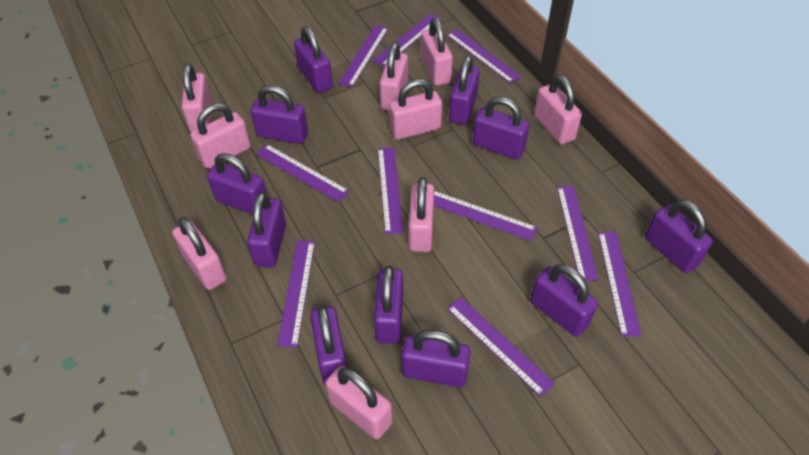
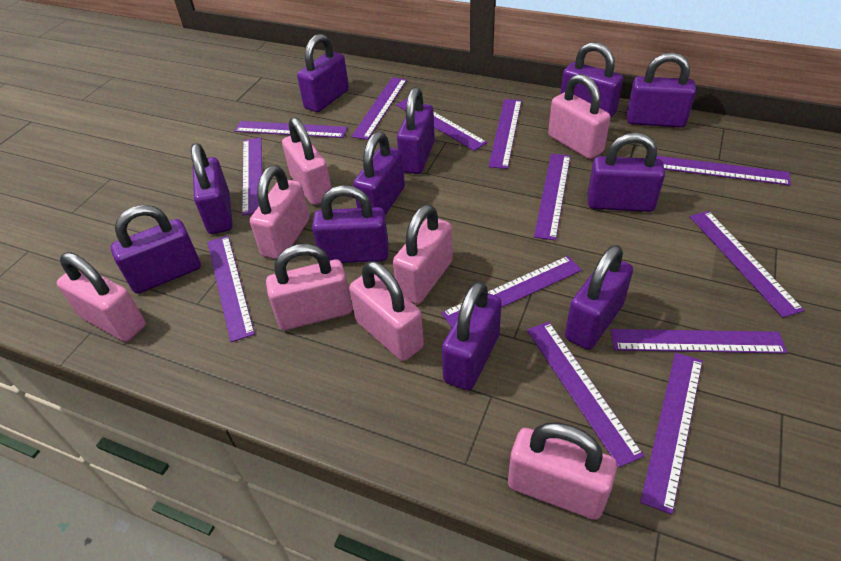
pink padlock: [172,217,227,290] [182,64,212,132] [190,103,251,169] [325,365,393,439] [380,42,408,110] [389,79,442,140] [409,177,434,252] [421,18,453,86] [534,75,582,145] = 9 -> [57,252,146,342] [250,165,309,259] [266,244,352,330] [282,117,331,205] [349,261,424,361] [393,204,453,304] [508,423,617,520] [548,74,611,159] = 8
purple ruler: [256,144,349,202] [277,241,315,348] [338,25,389,87] [373,13,441,67] [378,147,403,234] [434,191,537,241] [446,29,522,84] [447,297,555,397] [557,186,599,281] [598,232,642,337] = 10 -> [207,236,255,342] [234,121,348,138] [242,138,262,215] [351,77,407,140] [396,98,487,151] [441,256,582,327] [488,99,522,169] [527,322,644,468] [534,153,571,241] [611,329,787,353] [640,352,703,515] [656,156,791,186] [689,211,804,318] = 13

